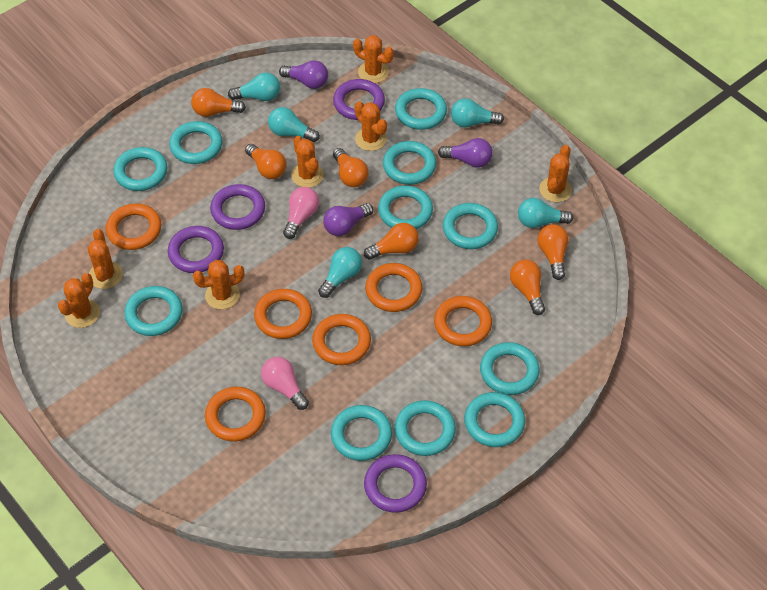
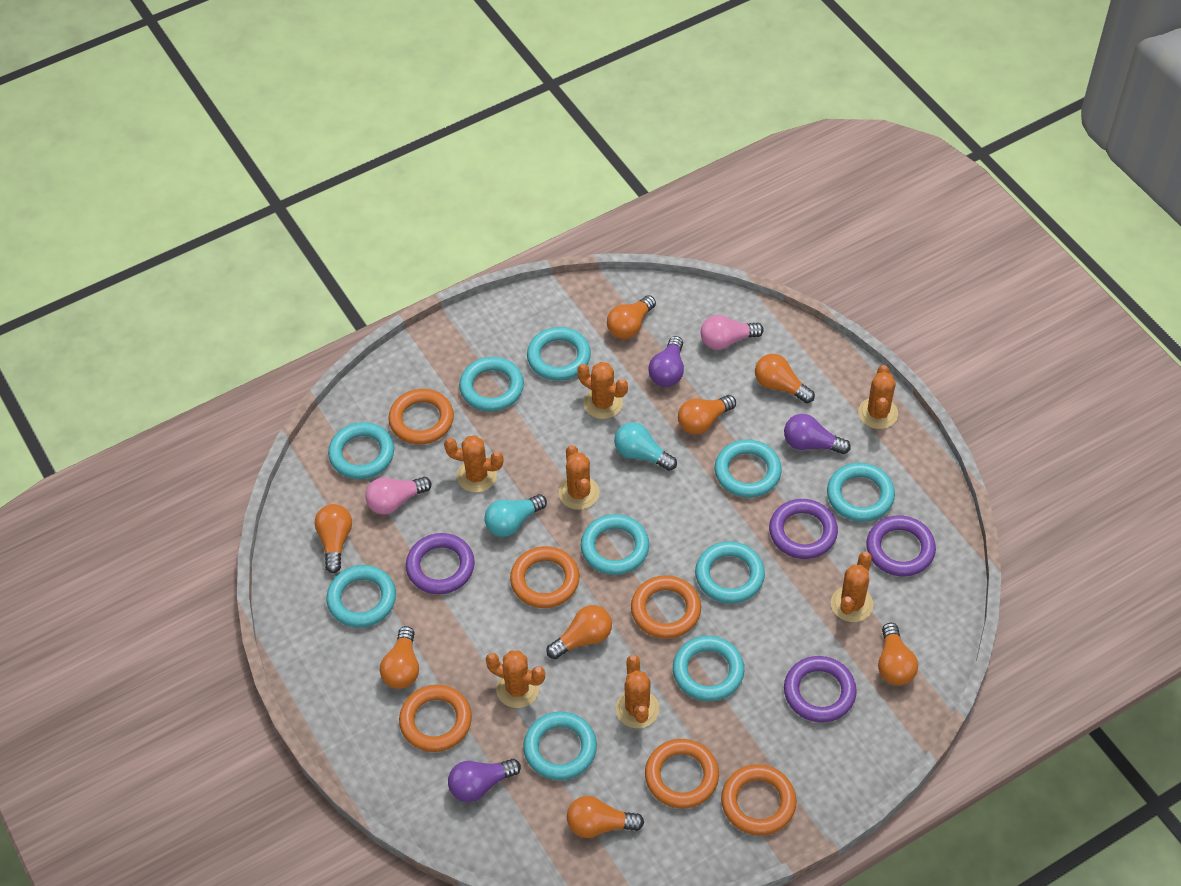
orange light bulb: [191,88,246,117] [245,144,287,179] [333,148,369,187] [364,223,419,260] [510,260,545,315] [538,224,569,280] = 6 -> [315,504,352,573] [380,626,419,689] [546,605,612,659] [567,796,644,838] [607,295,656,339] [678,395,736,434] [755,354,815,403] [878,623,918,685] = 8
turquoise light bulb: [228,72,280,101] [268,107,320,142] [318,247,362,298] [451,99,504,128] [518,198,574,228] = 5 -> [484,494,547,537] [614,422,677,471] = 2
turquoise ring: [113,147,167,191] [124,286,182,336] [169,121,222,164] [331,405,392,461] [378,185,433,229] [383,141,436,185] [394,400,456,456] [395,88,447,130] [443,203,498,249] [464,392,525,447] [480,342,540,395] = 11 -> [326,565,396,628] [328,422,394,479] [459,357,524,412] [523,712,597,780] [527,327,591,381] [581,514,649,575] [673,636,744,701] [695,542,765,603] [715,440,782,498] [827,463,895,522] = 10

